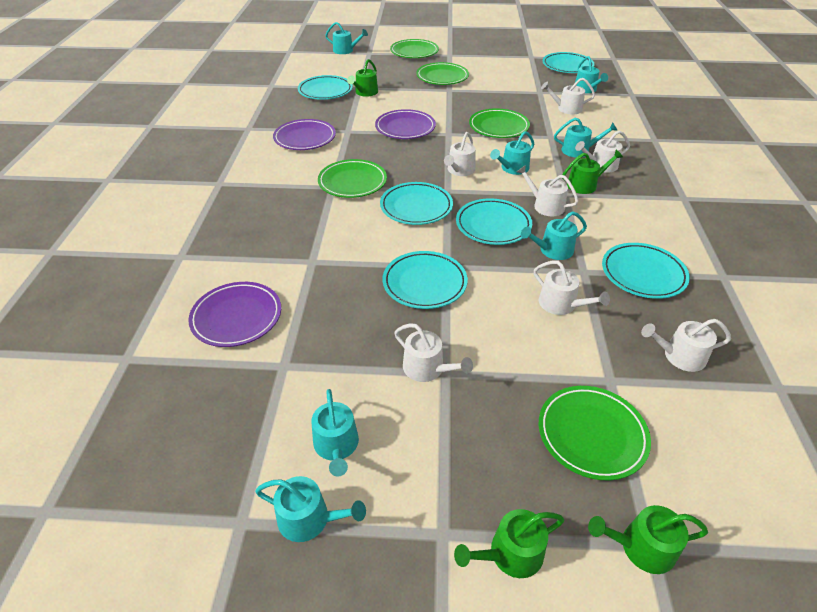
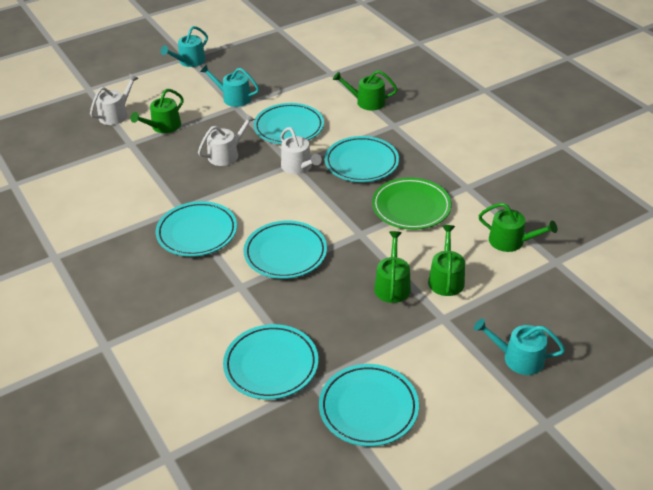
green plate: [318,159,387,198] [390,39,439,58] [416,62,469,85] [469,108,530,138] [539,386,651,481] = 5 -> [372,178,452,230] = 1
green watering can: [347,59,378,97] [454,509,564,578] [562,150,623,194] [588,505,708,574] = 4 -> [130,89,183,133] [333,70,398,110] [374,231,411,303] [428,225,465,296] [478,203,557,252] = 5
purple plate: [188,282,281,347] [273,119,336,150] [375,109,436,139] = 3 -> none = 0
turquoise watering can: [255,476,366,542] [312,389,359,477] [325,22,368,54] [490,131,534,175] [521,211,587,260] [554,118,618,158] [575,56,608,93] = 7 -> [161,26,208,67] [200,64,259,107] [474,318,565,375] = 3
white watering can: [394,323,473,382] [444,132,476,176] [517,165,579,217] [534,260,610,315] [541,78,595,114] [575,130,630,173] [641,319,731,372] = 7 -> [90,74,139,125] [198,113,255,166] [280,127,322,174] = 3

